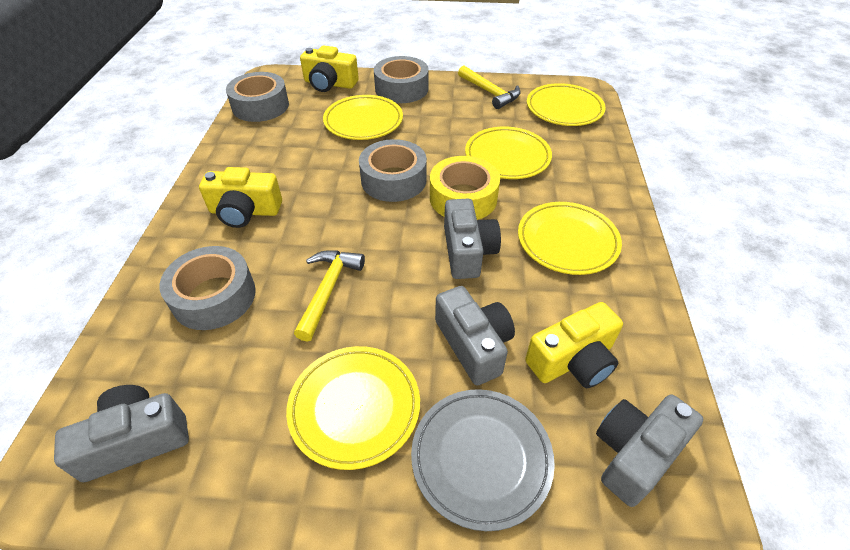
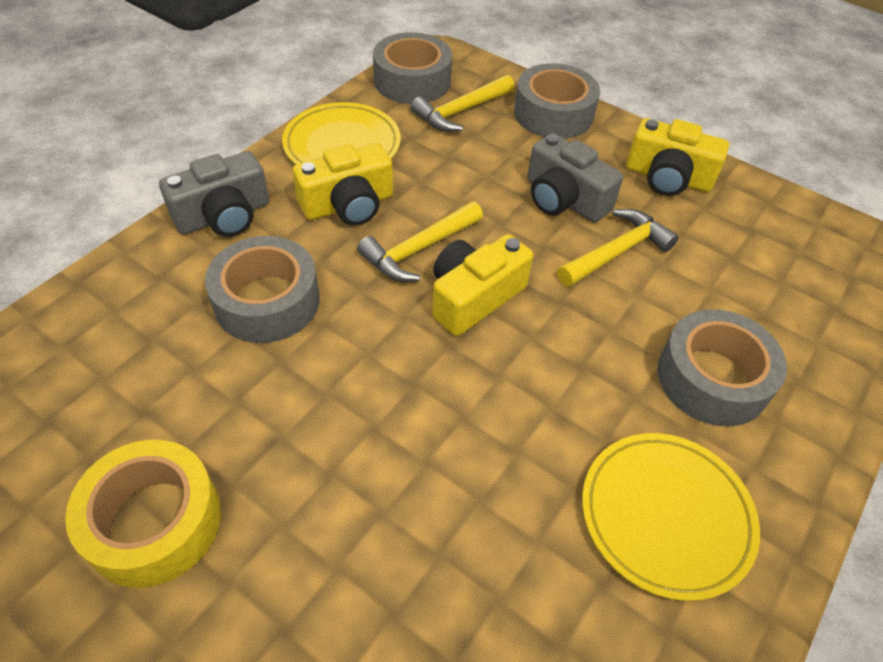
grey camera: [54,385,189,482] [435,286,515,385] [444,199,501,279] [596,395,703,507] = 4 -> [159,151,270,237] [527,133,623,223] = 2
grey plate: [411,389,555,531] = 1 -> none = 0
yellow hammer: [294,250,365,342] [458,66,521,109] = 2 -> [357,201,483,282] [411,75,514,132] [557,209,679,287] = 3
yellow plate: [286,346,420,470] [323,95,403,140] [465,127,552,179] [518,202,622,275] [527,83,606,126] = 5 -> [282,102,401,165] [582,433,760,601] = 2

